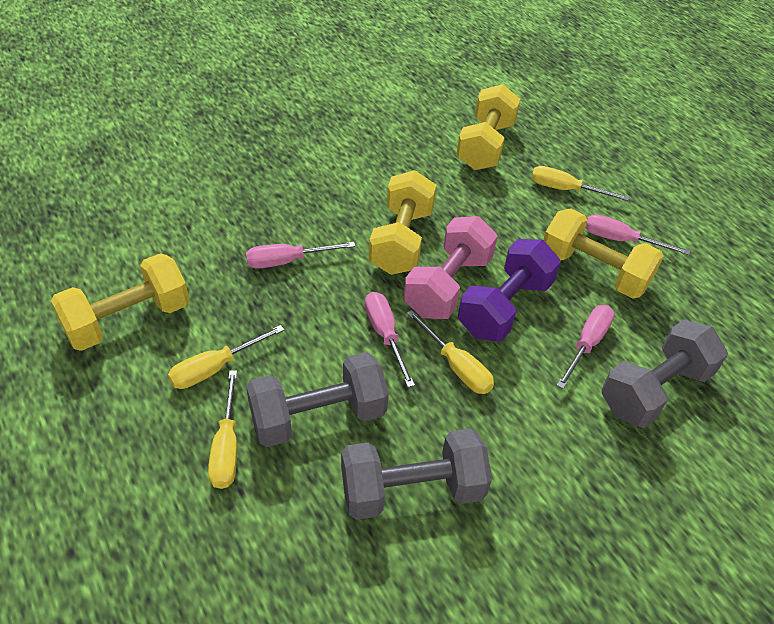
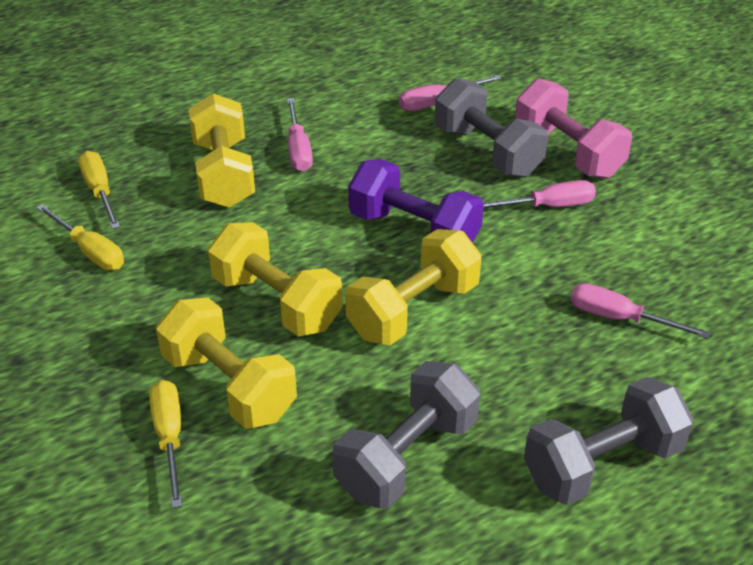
yellow screwdriver: [168,325,284,389] [208,370,237,489] [407,310,494,394] [531,166,629,201] = 4 -> [36,204,124,270] [78,151,120,229] [149,380,182,508] = 3

